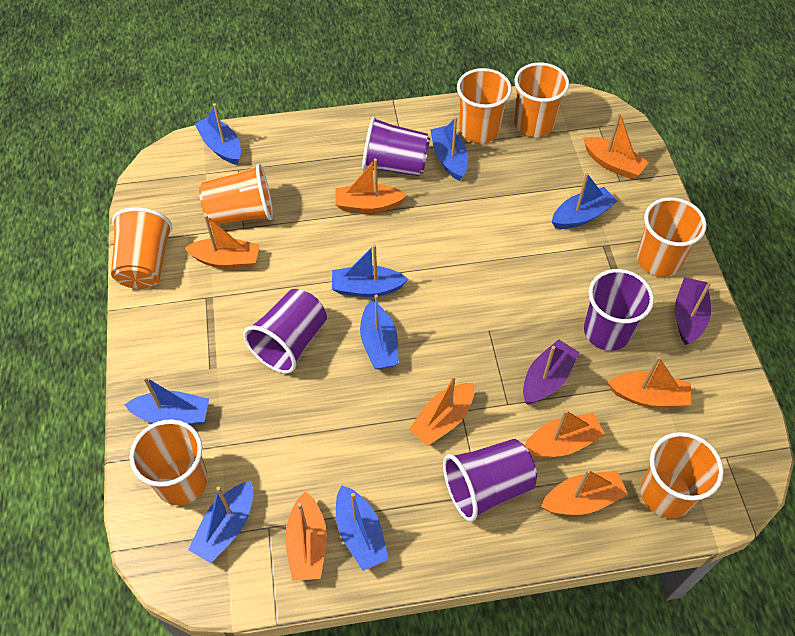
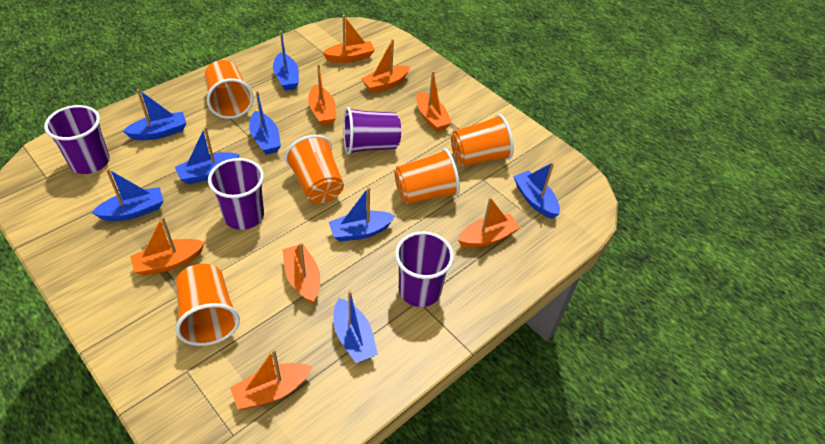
orange cup: [111,207,172,289] [129,419,208,505] [199,164,273,225] [457,68,512,143] [514,63,569,137] [637,197,706,277] [640,432,724,518] = 7 -> [176,264,240,346] [204,60,254,119] [285,135,344,203] [394,148,460,204] [451,114,514,166] = 5
purple boat: [523,339,579,405] [675,277,711,345] = 2 -> none = 0

